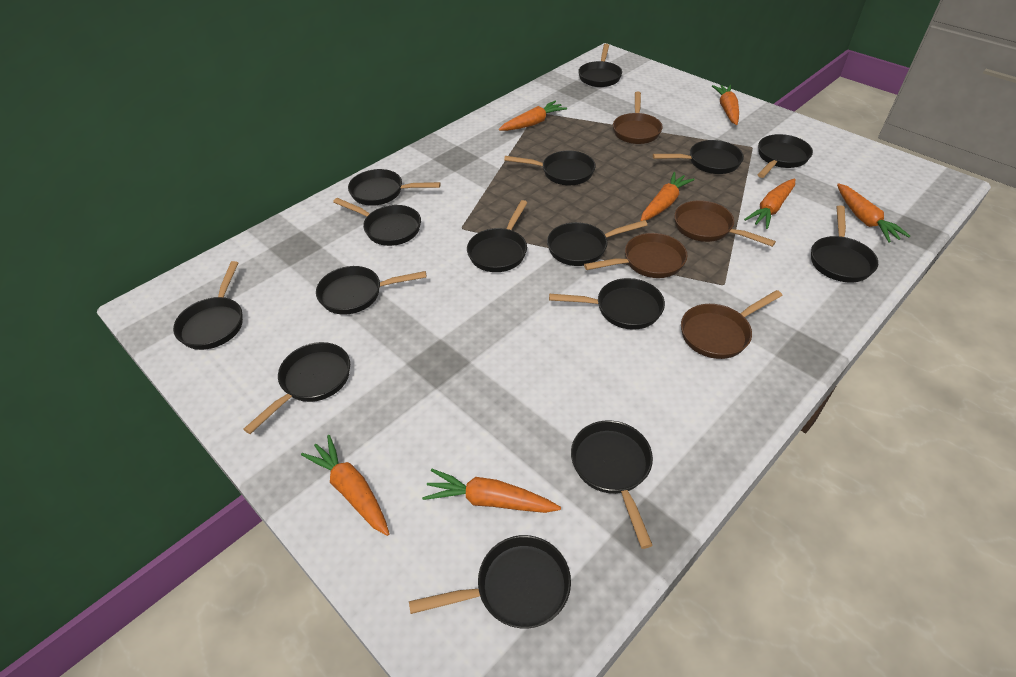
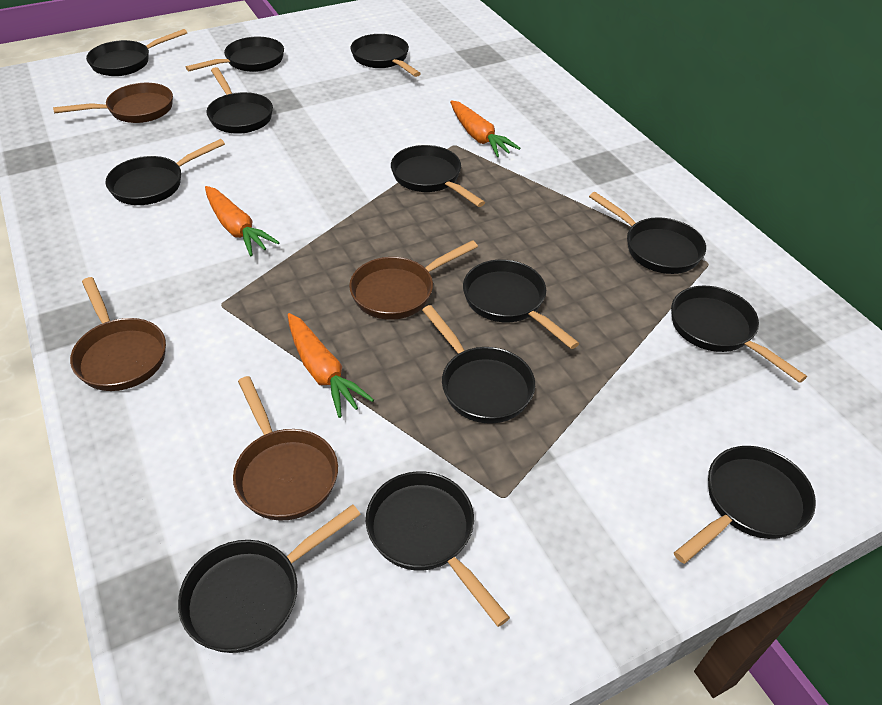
black pan: [173,261,243,350] [243,342,350,434] [316,266,427,315] [333,198,421,246] [348,169,441,206] [409,535,571,629] [467,200,527,272] [504,151,596,185] [547,220,647,266] [549,278,665,330] [571,420,653,549] [578,44,622,87] [653,140,744,174] [757,134,813,178] [811,205,878,282] = 15 -> [86,29,187,76] [106,139,225,205] [178,504,361,653] [186,37,284,72] [206,67,273,134] [350,34,421,77] [366,471,510,627] [391,145,485,207] [422,305,535,424] [463,260,579,349] [589,192,706,274] [671,286,807,383] [674,446,816,564] = 13
orange carrot: [301,435,390,536] [422,469,561,513] [499,101,567,131] [640,172,695,221] [712,85,739,125] [744,179,795,229] [837,183,910,242] = 7 -> [205,186,280,256] [288,313,374,418] [450,100,521,157] = 3

